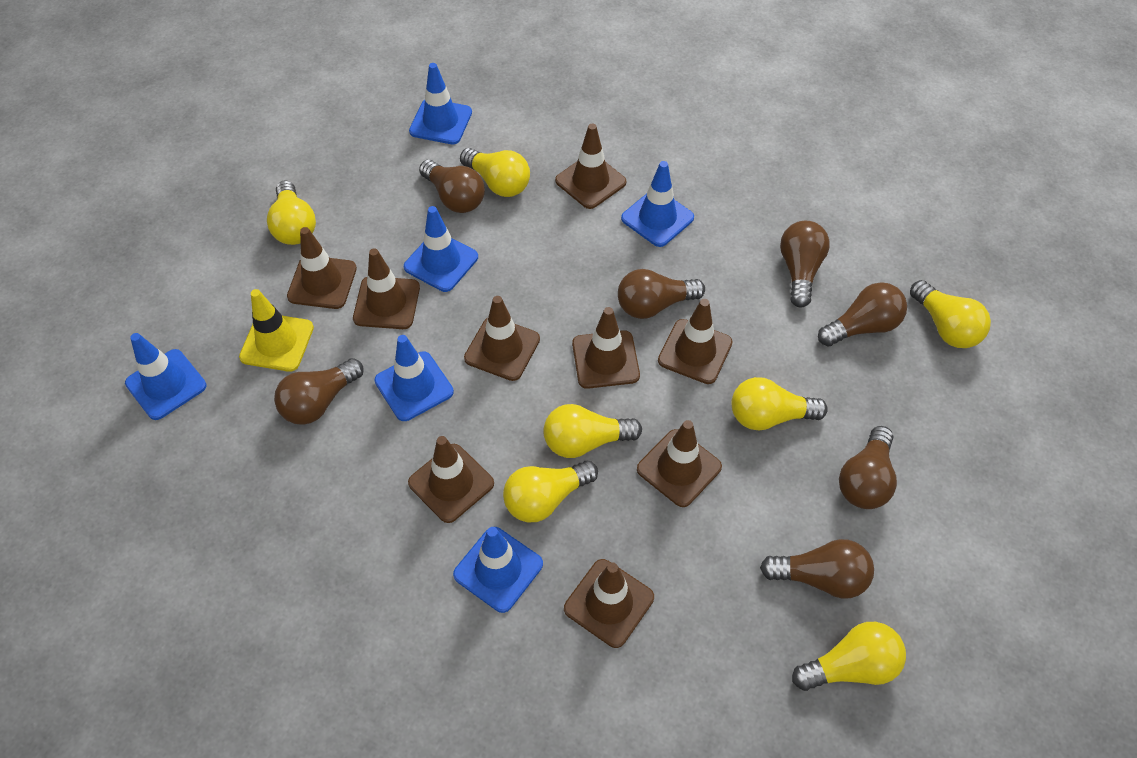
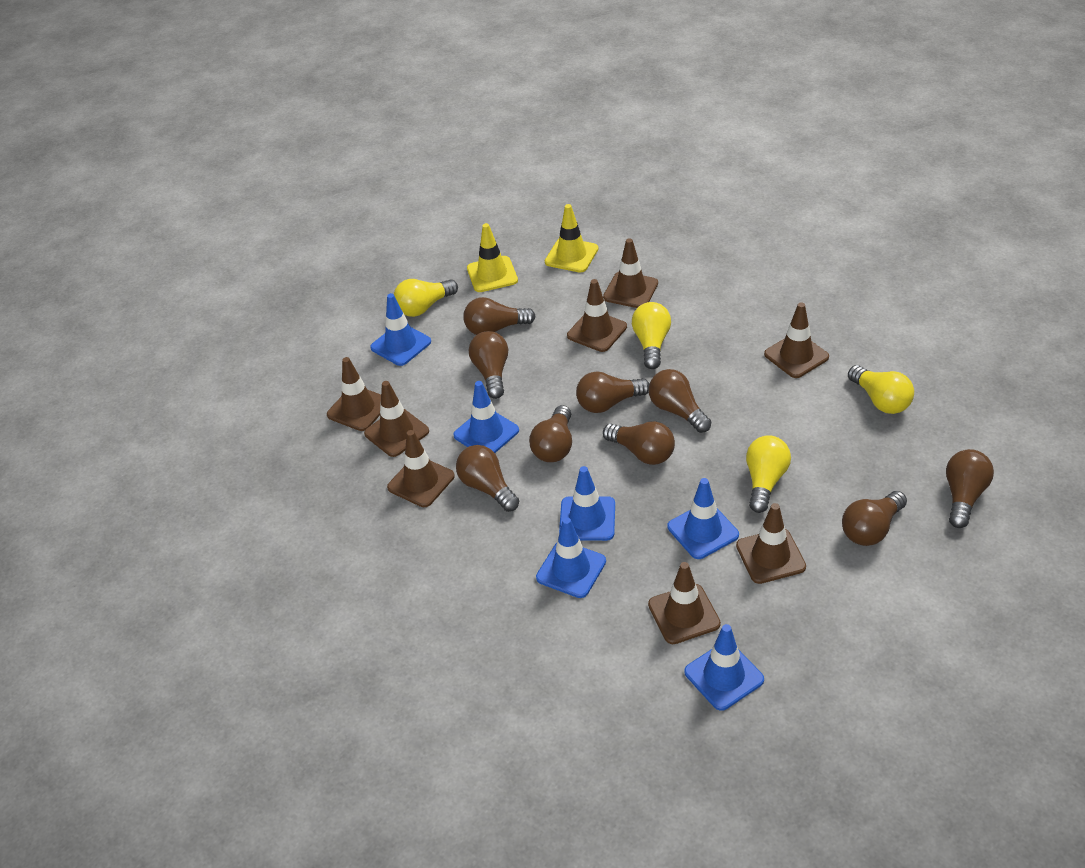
brown light bulb: [274,358,363,425] [419,160,485,213] [618,269,705,319] [760,539,874,599] [780,221,830,307] [818,282,907,346] [839,426,897,509] = 7 -> [456,445,519,512] [463,297,536,335] [469,331,508,399] [529,405,572,462] [576,371,649,413] [603,421,675,465] [649,369,711,433] [842,491,907,546] [946,449,994,528] = 9
brown traffic cone: [287,227,357,309] [353,248,420,329] [408,436,494,523] [464,296,540,381] [555,124,626,209] [564,559,654,648] [572,307,640,389] [637,420,722,507] [658,299,733,384] = 9 -> [327,357,381,431] [364,381,429,457] [387,430,455,507] [567,279,627,352] [603,238,658,308] [648,562,721,644] [736,503,806,584] [764,302,829,378] = 8
yellow light bulb: [267,180,316,245] [460,148,530,197] [503,461,598,522] [543,404,642,458] [731,377,828,431] [792,622,906,691] [910,280,991,348] = 7 -> [394,279,458,317] [632,302,671,369] [746,435,791,513] [848,365,914,414] = 4
yellow traffic cone: [239,289,314,372] = 1 -> [467,223,518,292] [545,204,598,273] = 2

